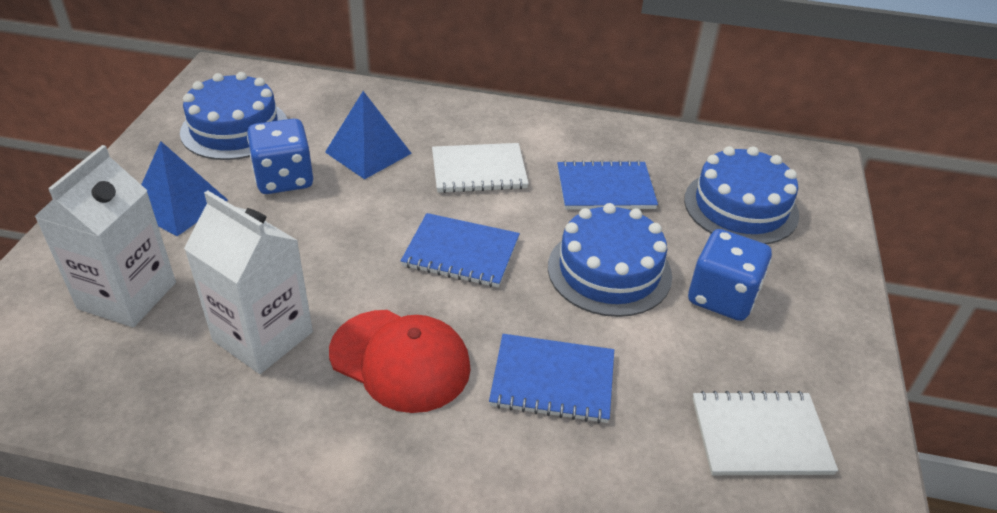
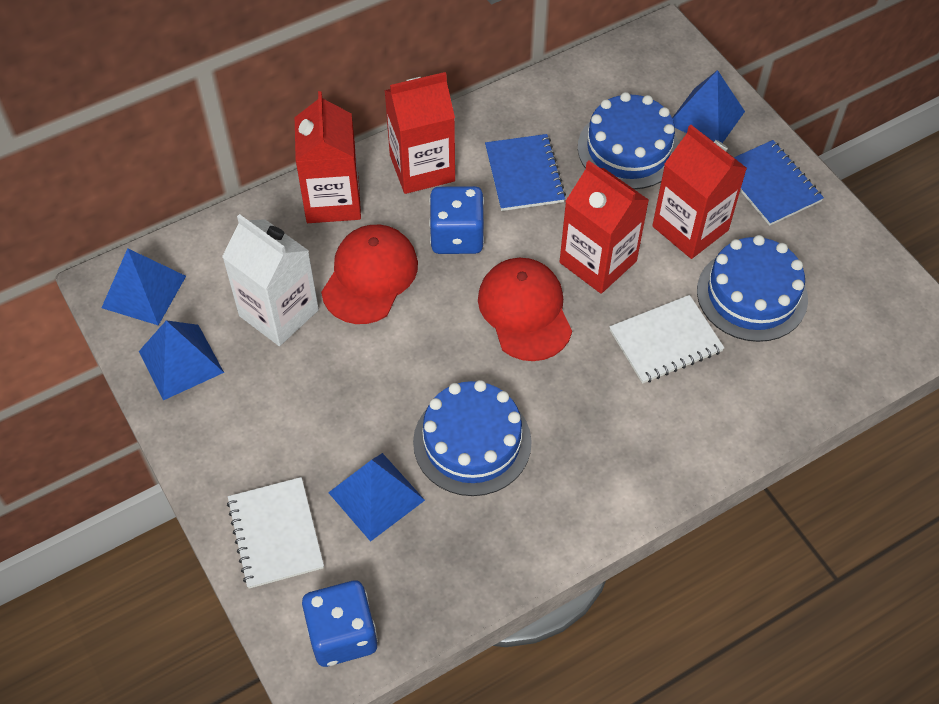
blue notebook: [401,213,520,288] [489,334,614,424] [557,160,658,210] = 3 -> [485,134,566,211] [734,140,824,226] = 2
blue pyramid: [141,141,228,236] [325,91,412,179] = 2 -> [102,248,186,326] [139,320,224,400] [328,453,425,542] [672,70,745,143] = 4
red cap: [329,310,471,413] = 1 -> [321,225,418,324] [478,258,572,361] = 2
red carton: none = 0 -> [295,91,361,223] [384,72,455,194] [560,160,649,294] [652,125,747,259] = 4
white carton: [34,145,176,327] [184,191,313,374] = 2 -> [222,214,319,346] = 1

